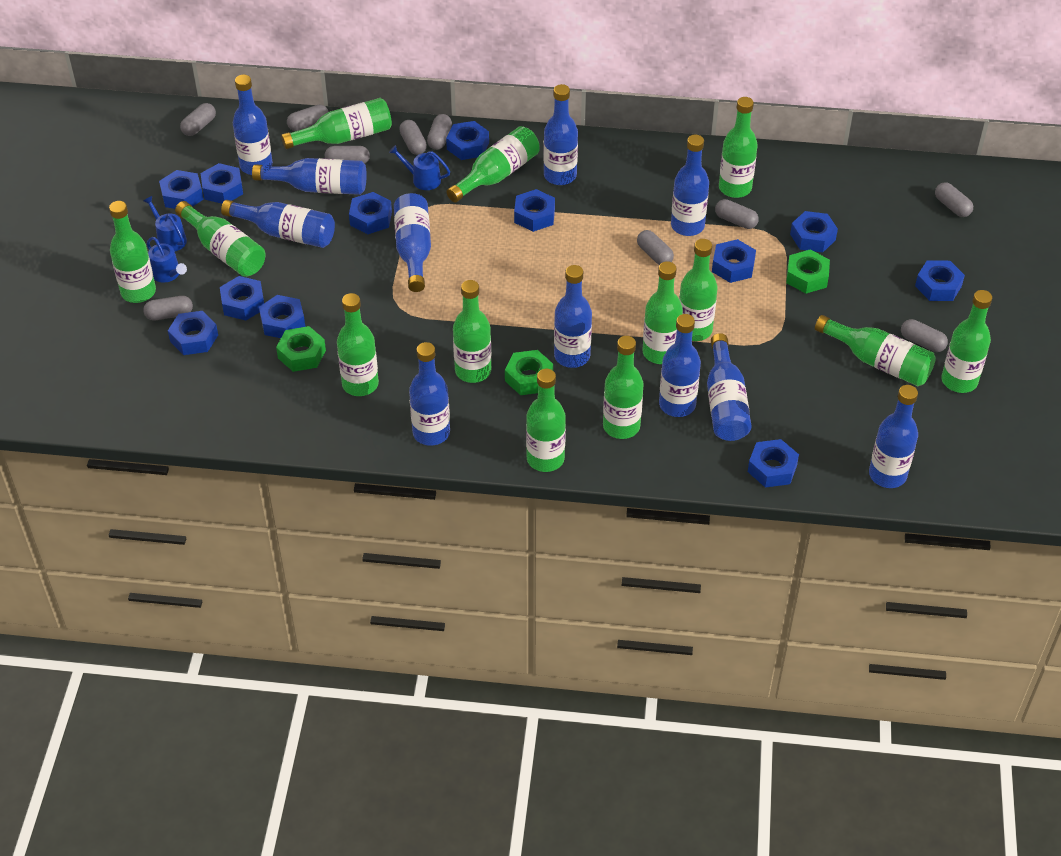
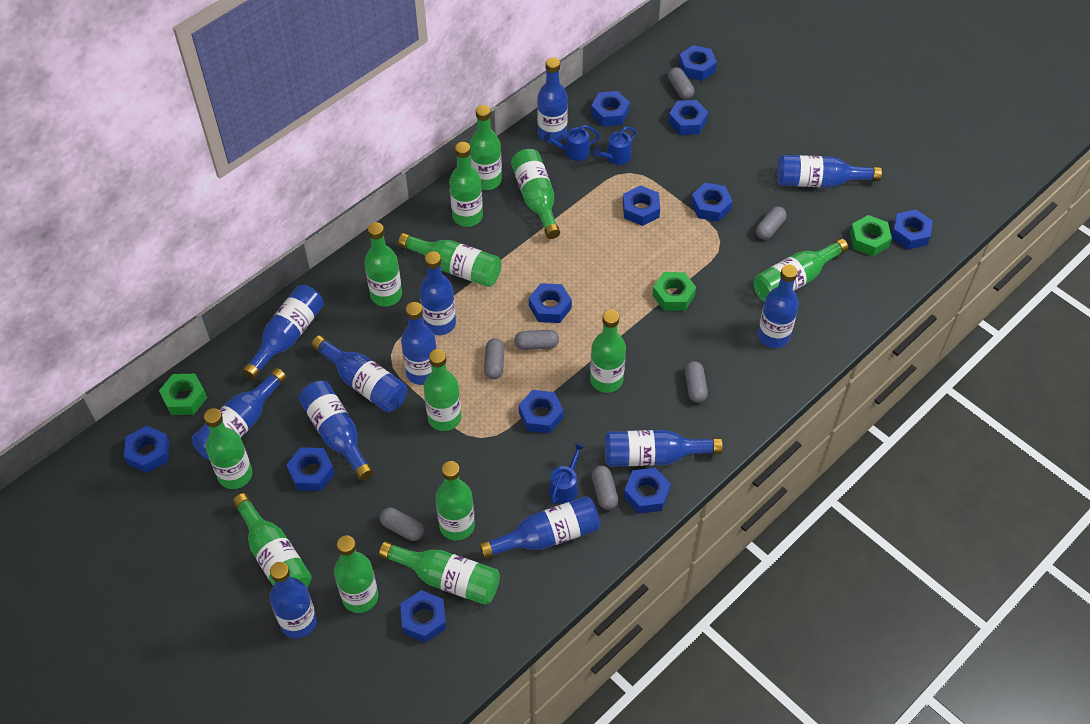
blue bottle: [221,200,335,248] [233,74,273,175] [252,158,367,195] [394,193,431,292] [409,342,450,446] [543,84,578,185] [554,265,592,368] [659,314,701,417] [671,135,709,236] [707,333,752,441] [869,385,918,488] = 11 -> [192,368,287,461] [242,285,324,380] [270,562,317,639] [299,381,373,481] [311,335,407,412] [401,302,437,385] [420,252,456,335] [479,496,600,559] [537,57,568,143] [605,430,723,467] [758,264,799,348] [777,155,882,188] = 12
grey capsule: [143,296,193,320] [180,103,216,136] [287,104,329,131] [325,146,370,164] [399,120,427,155] [427,114,452,150] [637,230,674,265] [715,199,759,229] [901,319,948,352] [935,182,973,217] = 10 -> [380,508,424,541] [484,338,505,379] [514,330,559,350] [591,466,619,510] [668,67,695,99] [685,361,708,403] [756,206,787,240] = 7

